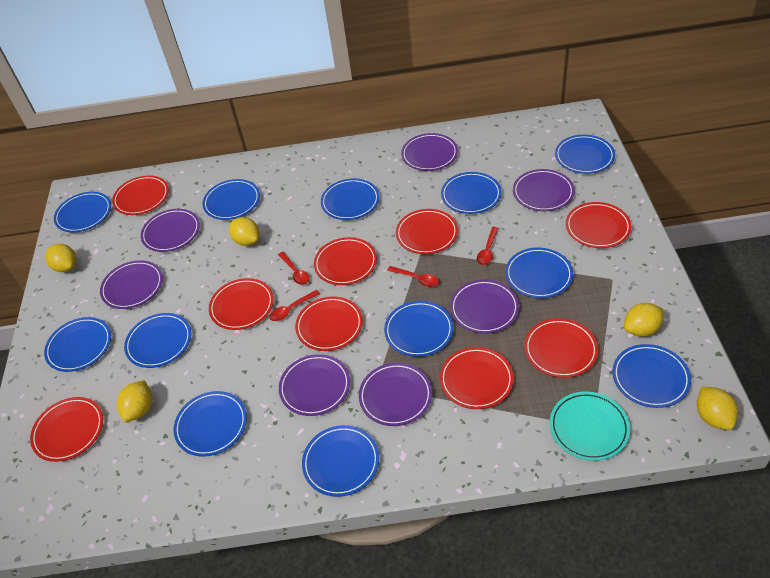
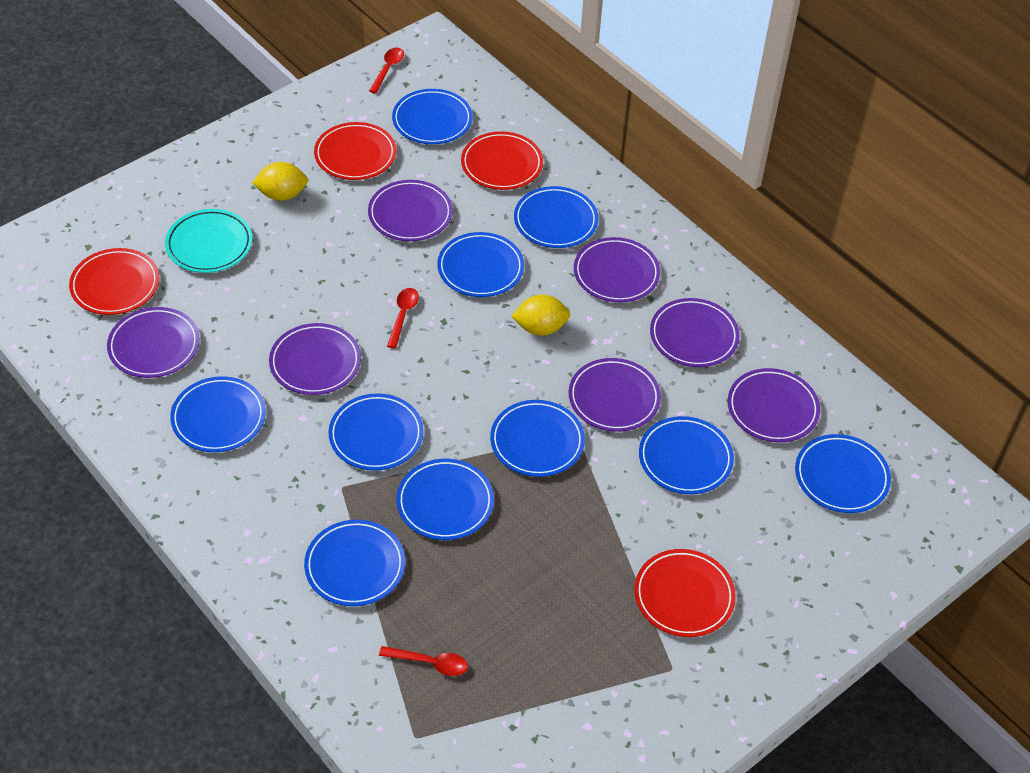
blue plate: [44,317,111,372] [54,192,111,233] [124,313,191,368] [174,391,247,457] [203,179,260,220] [302,425,379,497] [321,178,379,220] [384,301,454,357] [441,172,502,214] [505,248,573,298] [555,135,615,174] [613,344,691,408] = 12 -> [170,376,266,452] [304,520,405,606] [329,394,424,471] [392,89,473,144] [396,459,494,540] [437,232,524,297] [490,400,585,477] [514,186,598,248] [639,416,734,494] [795,434,891,513] = 10
red plate: [30,397,103,462] [112,175,169,215] [209,278,274,330] [295,296,363,351] [314,237,377,285] [396,209,458,254] [440,347,514,409] [524,318,598,378] [566,202,631,248] = 9 -> [69,248,159,315] [314,122,397,180] [461,131,543,190] [634,549,736,637] = 4
red spoon: [269,290,320,321] [278,252,310,285] [387,266,439,287] [477,227,499,265] = 4 -> [369,47,404,93] [379,646,468,676] [387,288,419,349] = 3
yellow lemon: [45,244,77,272] [117,380,152,422] [229,217,259,246] [624,303,664,337] [697,386,738,430] = 5 -> [252,162,308,201] [511,295,570,336] = 2

